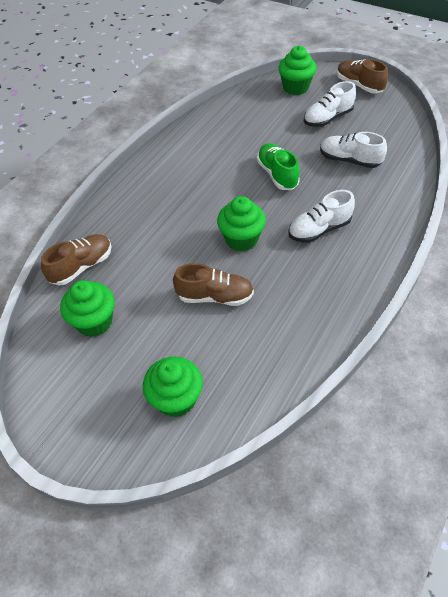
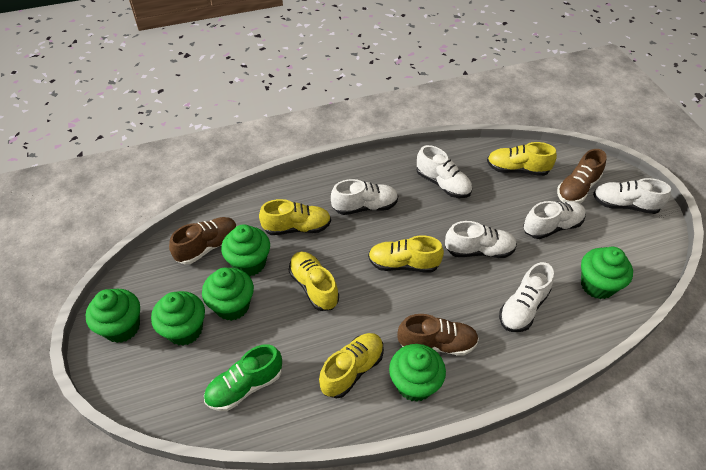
green cupcake: [60,280,115,337] [143,356,203,417] [217,196,266,252] [278,46,317,95] = 4 -> [86,289,140,343] [151,291,205,346] [202,267,254,321] [221,224,270,276] [389,344,446,402] [581,247,633,299] = 6
white shoe: [288,190,355,243] [304,81,356,127] [320,132,387,168] = 3 -> [331,179,398,215] [417,145,472,198] [445,221,517,258] [499,262,554,332] [524,201,586,239] [593,178,671,214] = 6
yellow shoe: none = 0 -> [259,199,331,235] [289,252,339,311] [319,333,384,398] [368,235,444,273] [487,142,557,176] = 5

